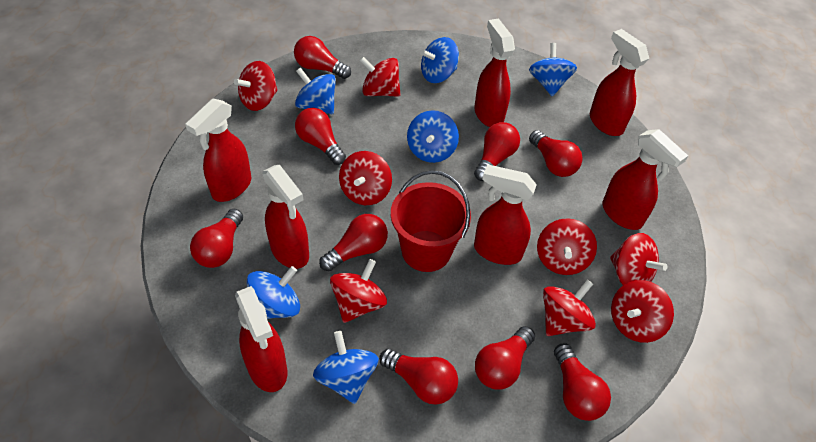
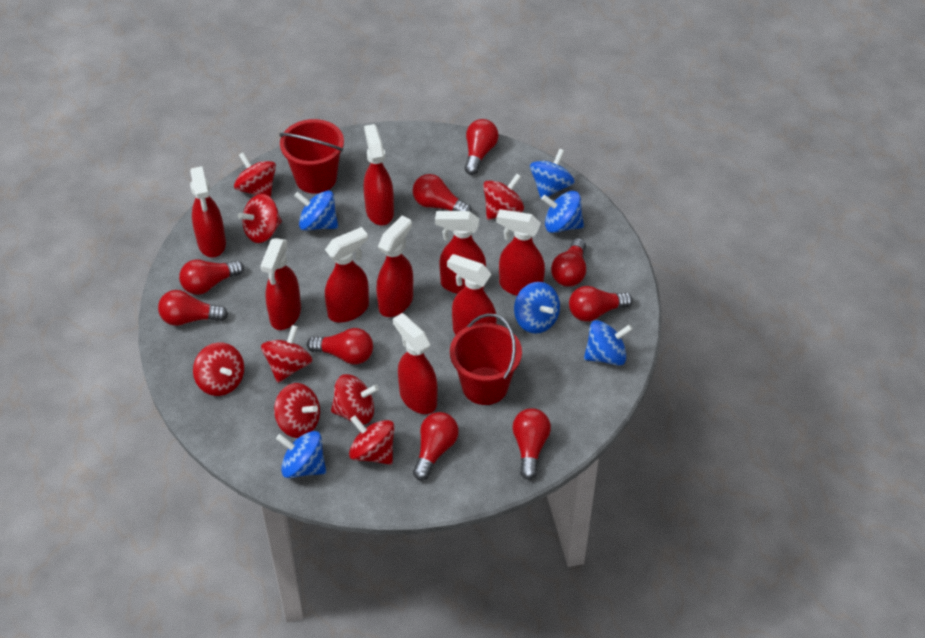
red bucket: [391,170,471,272] = 1 -> [279,119,344,194] [450,313,522,405] = 2
red spray bottle: [185,98,251,202] [235,286,287,392] [262,165,309,269] [474,19,515,127] [474,164,537,265] [590,29,649,136] [602,129,688,230] = 7 -> [190,166,226,258] [261,238,301,330] [325,227,369,322] [364,124,394,225] [376,216,413,317] [393,313,438,414] [435,211,486,294] [447,254,497,335] [496,209,545,296] = 9

